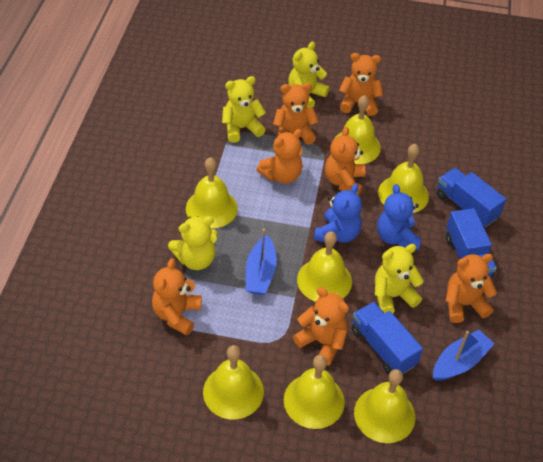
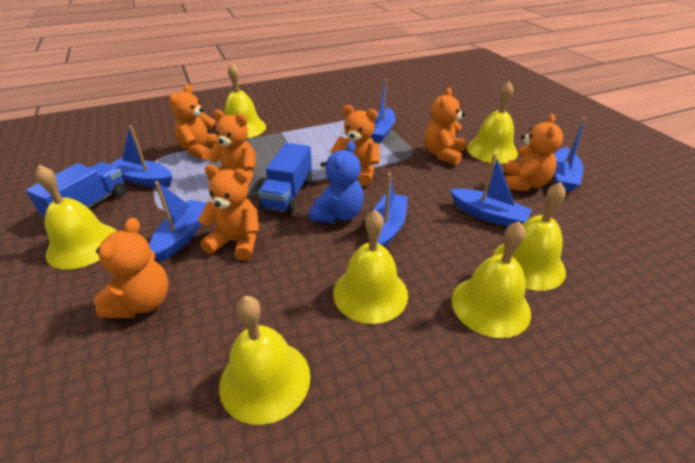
blue boat: [246,229,277,295] [433,330,494,381] = 2 -> [110,125,173,187] [149,181,207,262] [371,79,396,143] [373,173,408,247] [450,154,532,227] [554,118,586,192] = 6
blue teddy bear: [314,184,362,243] [377,184,421,250] = 2 -> [309,141,364,223] = 1
blue truck: [351,302,423,374] [437,168,506,227] [446,208,497,278] = 3 -> [26,162,126,217] [258,143,312,214] = 2
yellow teddy bear: [168,216,218,270] [222,76,266,143] [288,42,329,109] [375,244,424,314] = 4 -> none = 0

